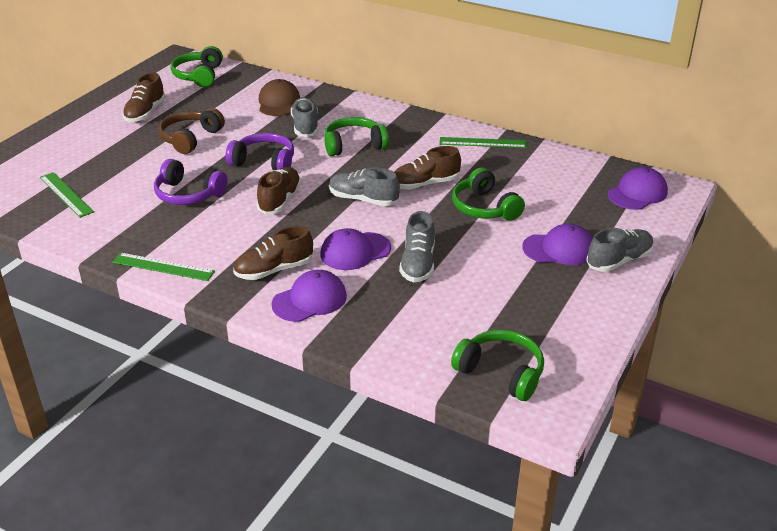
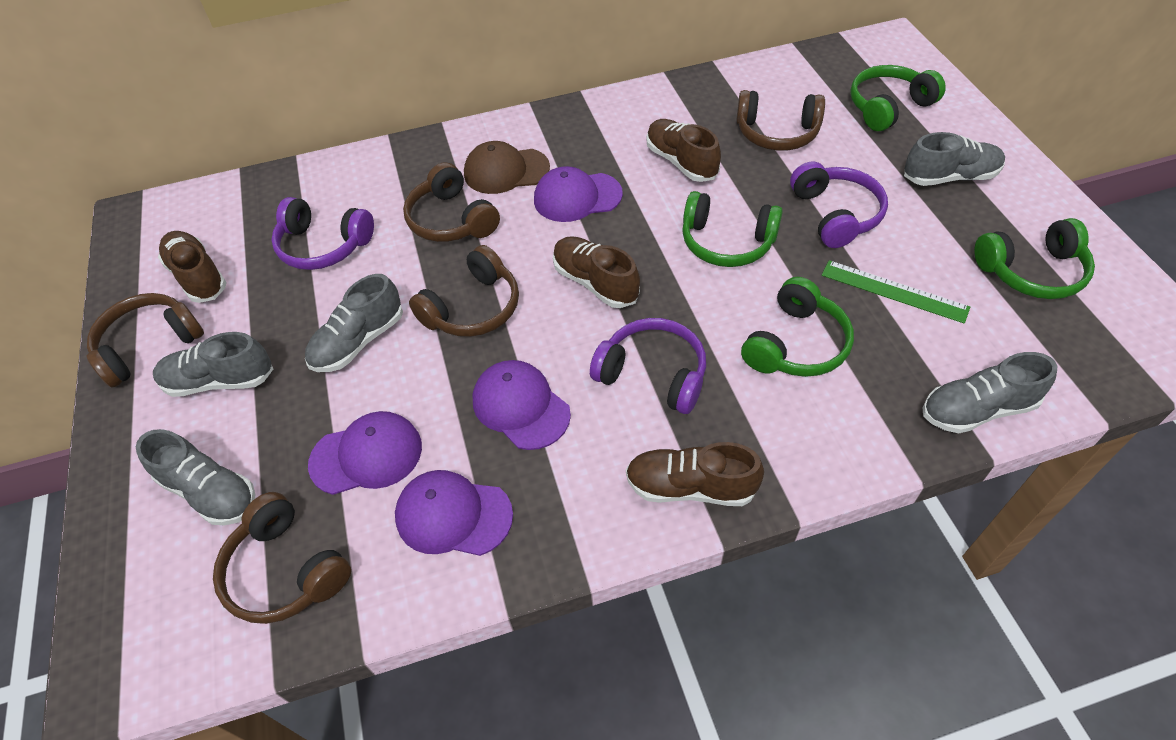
brown headphones: [159,108,225,154] = 1 -> [86,293,204,387] [213,492,351,624] [403,162,500,242] [409,245,519,337] [736,90,825,151] = 5
green ruler: [40,172,94,218] [112,253,215,281] [440,137,527,148] = 3 -> [822,260,970,323] = 1
grey shoe: [291,97,319,137] [329,167,400,206] [399,211,435,282] [586,228,654,272] = 4 -> [136,429,256,525] [153,332,273,397] [305,274,403,372] [904,132,1005,186] [923,352,1057,433] = 5
purple headphones: [154,159,227,205] [226,133,294,171] = 2 -> [271,197,374,270] [590,318,706,414] [790,161,888,248] = 3

